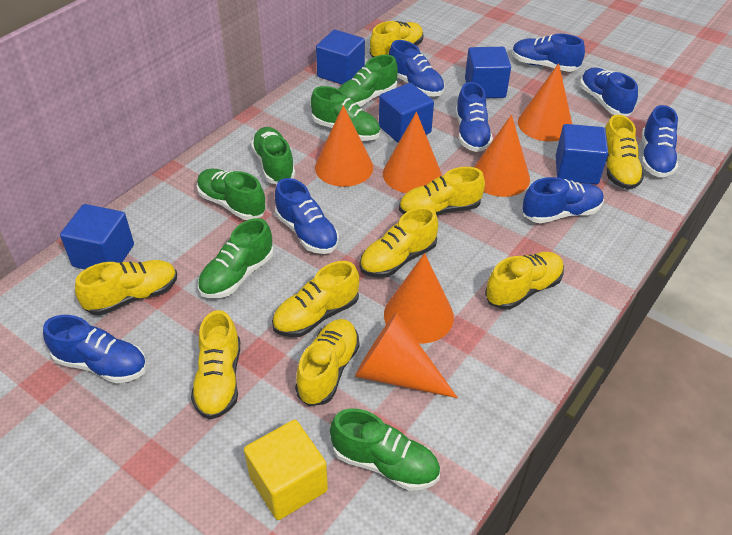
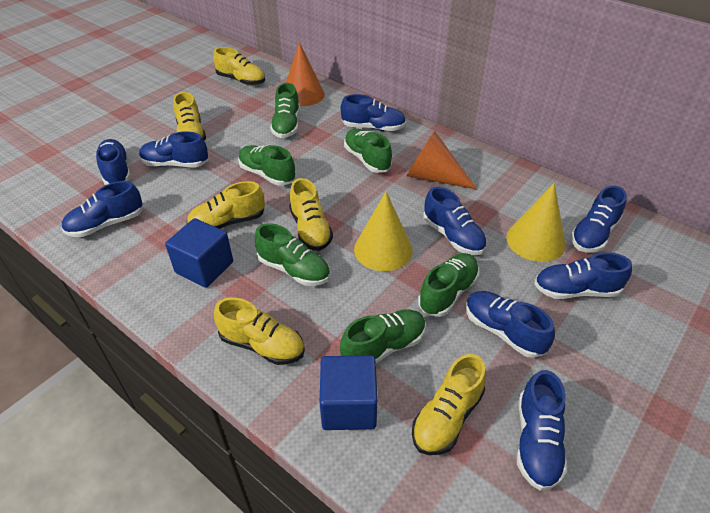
blue cube: [60,204,134,269] [316,30,365,84] [379,83,434,143] [465,47,511,98] [556,124,608,184] = 5 -> [165,218,233,288] [320,355,378,430] = 2
blue shoe: [43,315,147,383] [275,178,339,254] [389,40,445,97] [455,82,493,152] [512,34,585,72] [522,177,604,223] [580,68,638,116] [642,105,678,177] = 8 -> [61,181,143,237] [96,139,131,185] [139,131,208,167] [341,94,406,131] [423,187,487,255] [466,291,555,358] [517,370,567,491] [534,252,632,299] [571,186,627,252] = 9
orange cone: [315,105,373,187] [355,312,458,398] [383,112,441,193] [384,253,454,344] [474,115,530,197] [518,63,572,142] = 6 -> [286,42,325,106] [407,131,477,190] = 2
yellow cone: none = 0 -> [354,192,413,271] [506,183,566,262] = 2
yellow cube: [244,420,328,520] = 1 -> none = 0
yellow shoe: [75,260,177,315] [191,310,240,420] [272,261,359,337] [295,319,360,406] [360,207,438,278] [370,21,423,57] [399,167,485,216] [485,252,564,310] [605,115,644,190] = 9 -> [173,92,206,141] [186,181,265,229] [213,47,265,85] [214,297,305,365] [289,178,333,251] [412,354,486,455] = 6

